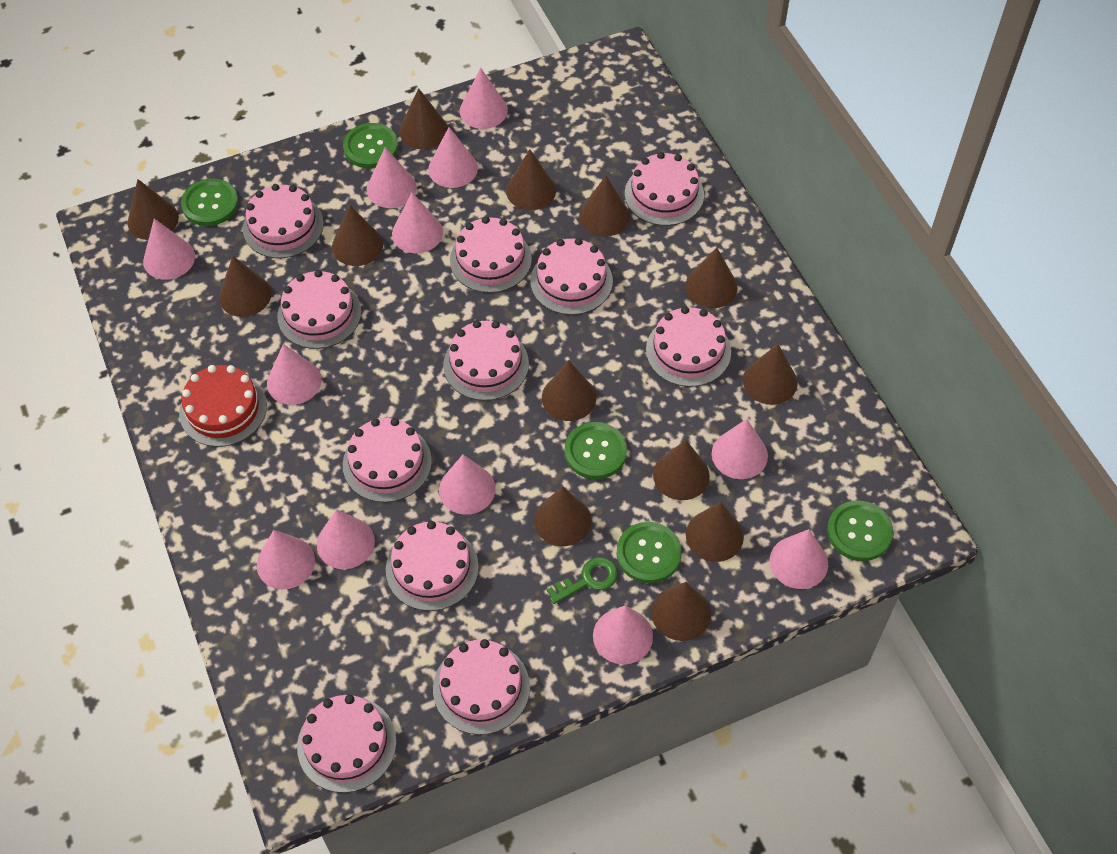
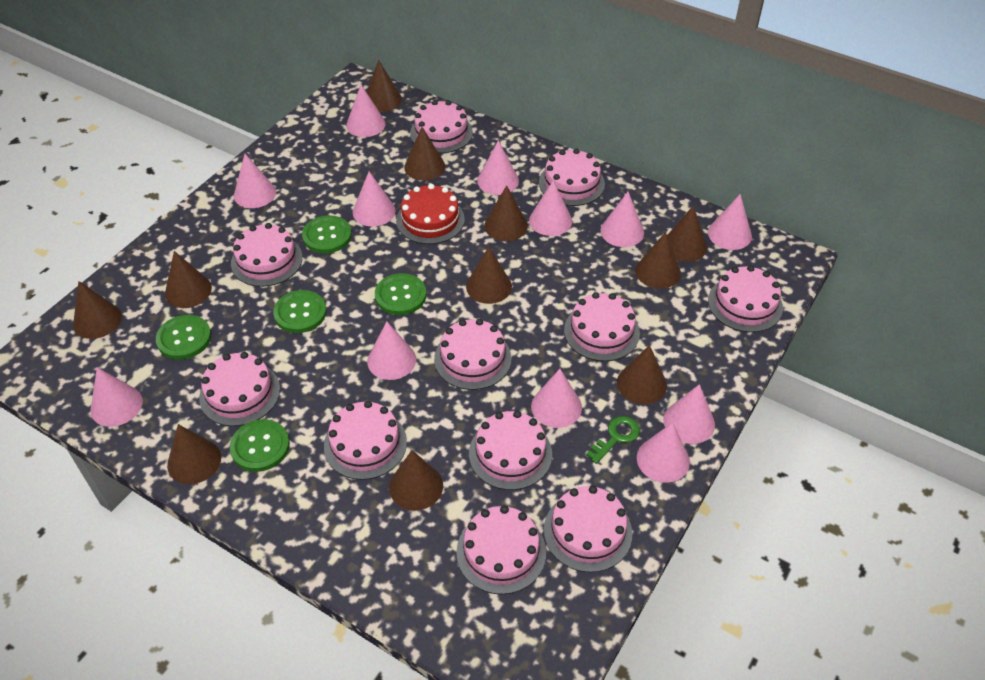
brown cone: [128,179,179,240] [219,256,272,317] [332,205,383,266] [399,88,448,149] [506,149,556,210] [534,486,592,546] [542,361,596,421] [579,176,630,237] [651,582,711,641] [653,440,710,500] [685,247,738,308] [686,502,744,562] [743,344,797,405] = 13 -> [73,281,122,339] [165,251,212,308] [167,424,221,484] [367,60,402,112] [389,450,443,510] [404,127,445,181] [466,247,512,304] [484,185,528,241] [617,345,667,404] [635,232,681,289] [667,206,707,262] = 11

